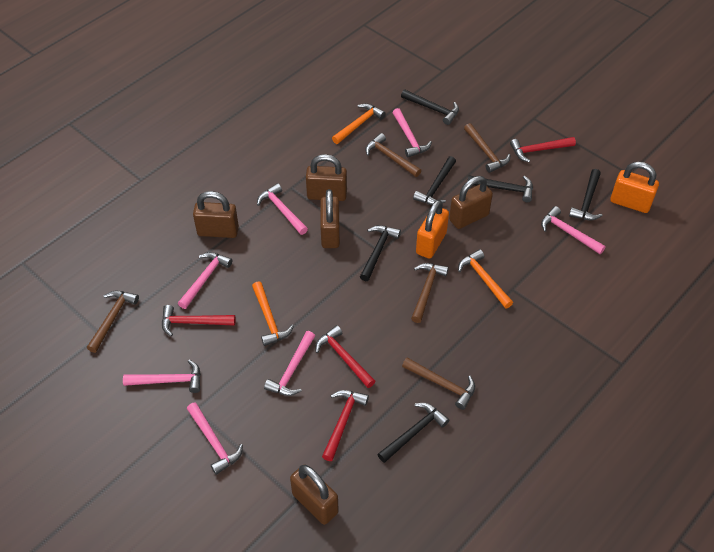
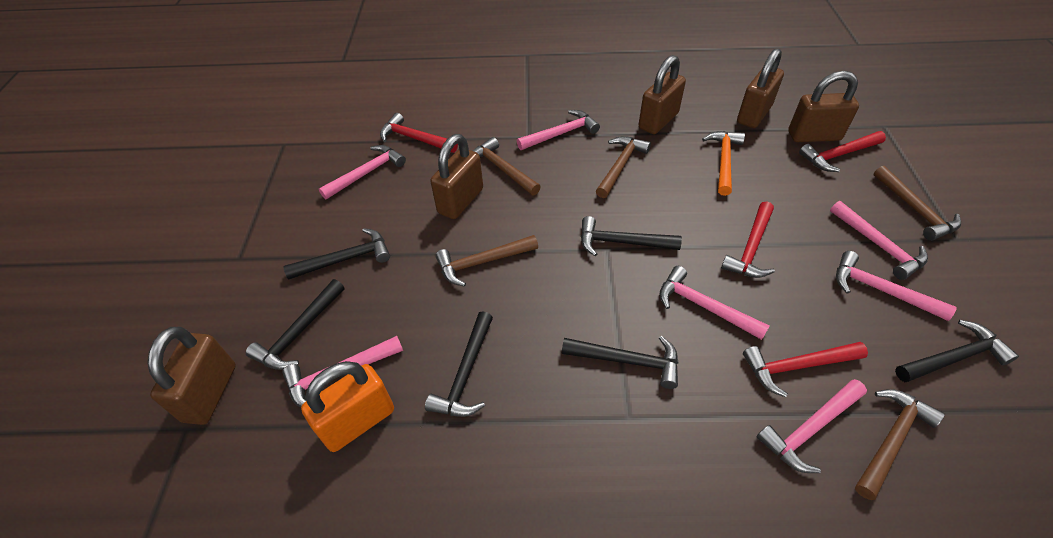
orange hammer: [252,281,294,346] [332,103,386,144] [458,249,513,308] = 3 -> [702,131,745,196] = 1
orange padlock: [416,200,449,259] [610,162,659,213] = 2 -> [301,361,394,452] = 1

